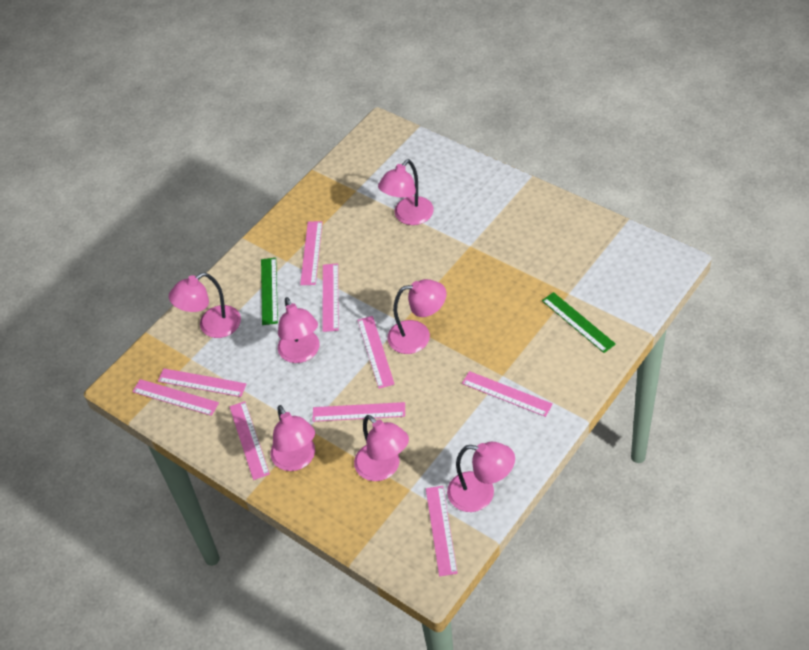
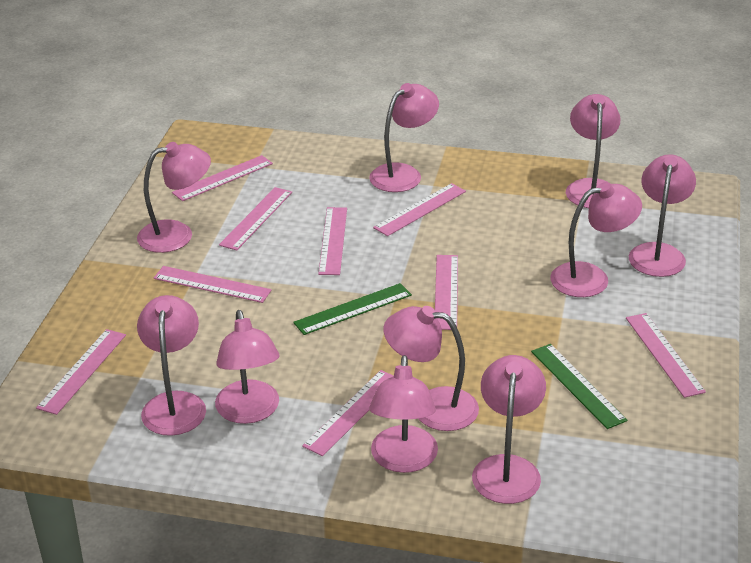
pink lamp: [169,273,241,338] [271,405,315,471] [278,297,320,363] [354,415,409,481] [378,159,434,225] [387,279,446,354] [447,442,515,512] = 7 -> [137,142,211,253] [137,295,206,436] [215,310,280,424] [369,83,439,192] [369,355,438,473] [383,306,479,431] [472,355,546,504] [550,182,642,297] [566,94,621,208] [629,154,696,277] = 10

